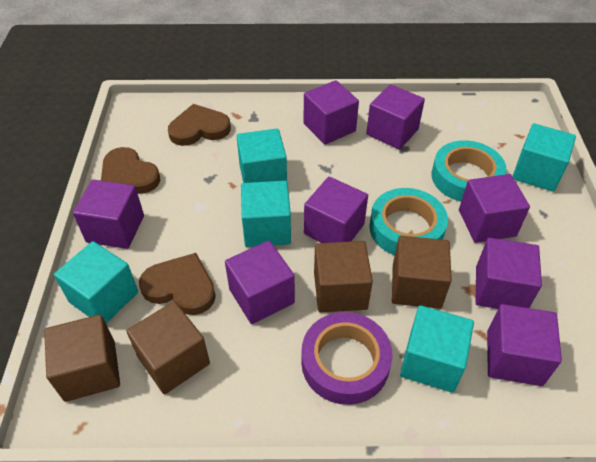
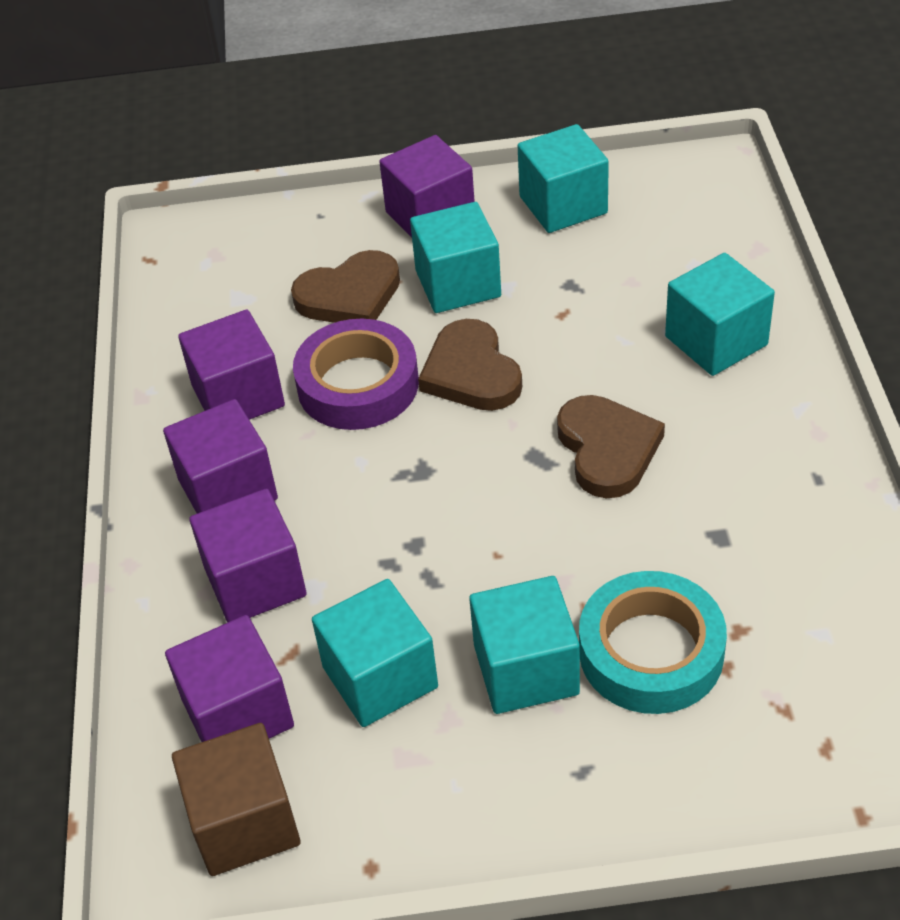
brown cube: [44,314,120,402] [126,301,210,394] [314,241,373,313] [392,236,452,309] = 4 -> [172,723,301,876] = 1
purple cube: [73,179,144,249] [225,241,295,324] [304,80,359,145] [304,177,368,243] [366,84,425,150] [459,174,530,243] [476,238,542,309] [487,304,562,386] = 8 -> [163,399,278,514] [165,615,294,742] [178,310,285,420] [190,489,307,623] [379,135,475,238] = 5
turquoise tape: [369,188,448,255] [432,140,507,202] = 2 -> [579,571,727,714] = 1

